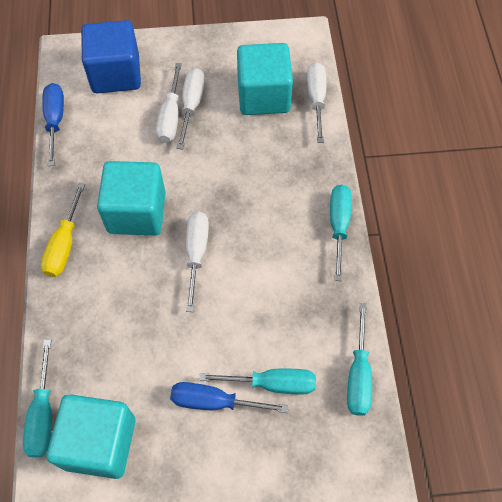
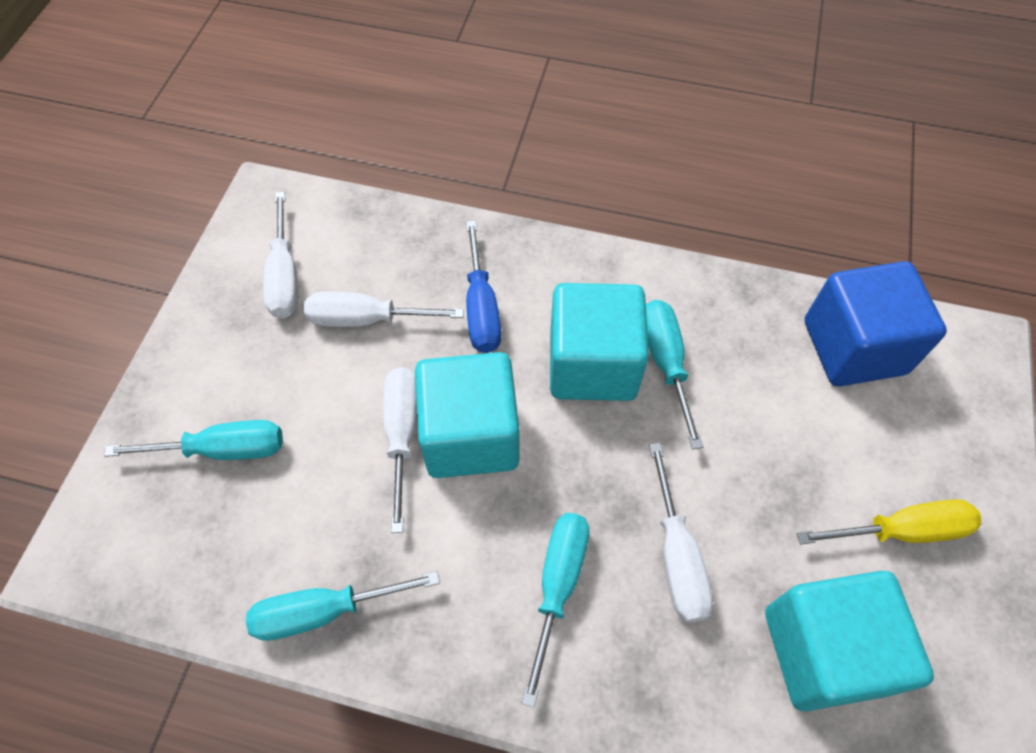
blue screwdriver: [42,83,64,166] [170,382,289,413] = 2 -> [466,220,501,353] = 1

